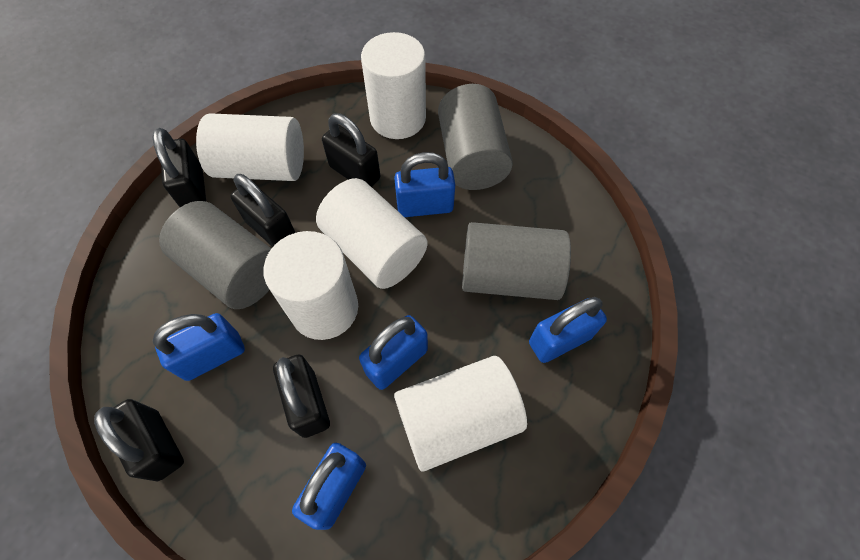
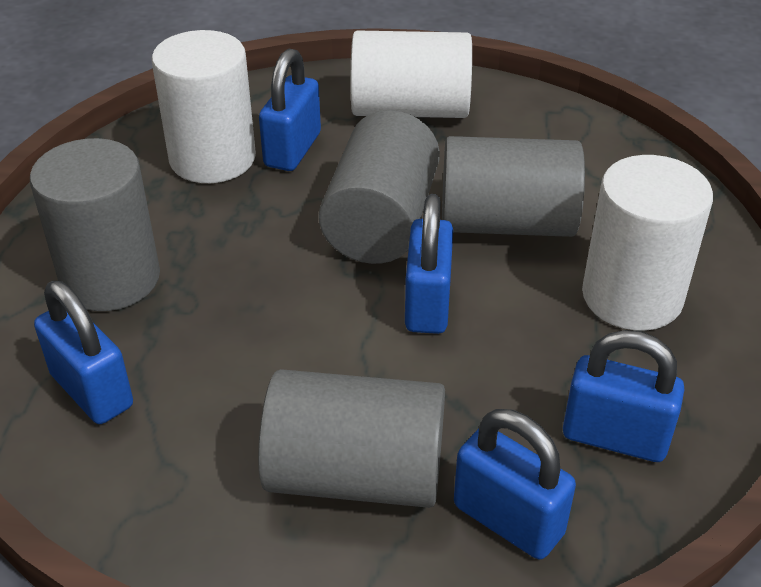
black padlock: [94,399,184,481] [153,128,206,207] [230,174,296,247] [273,355,330,438] [322,113,381,187] = 5 -> none = 0
grey cylinder: [159,201,271,309] [438,84,513,190] [462,222,571,300] = 3 -> [30,138,160,311] [258,369,445,508] [319,110,440,264] [442,136,585,237] = 4
white cylinder: [196,113,304,181] [263,231,358,340] [316,178,428,289] [361,32,426,139] [394,356,527,472] = 5 -> [152,30,256,183] [351,30,472,118] [582,155,713,331] = 3

